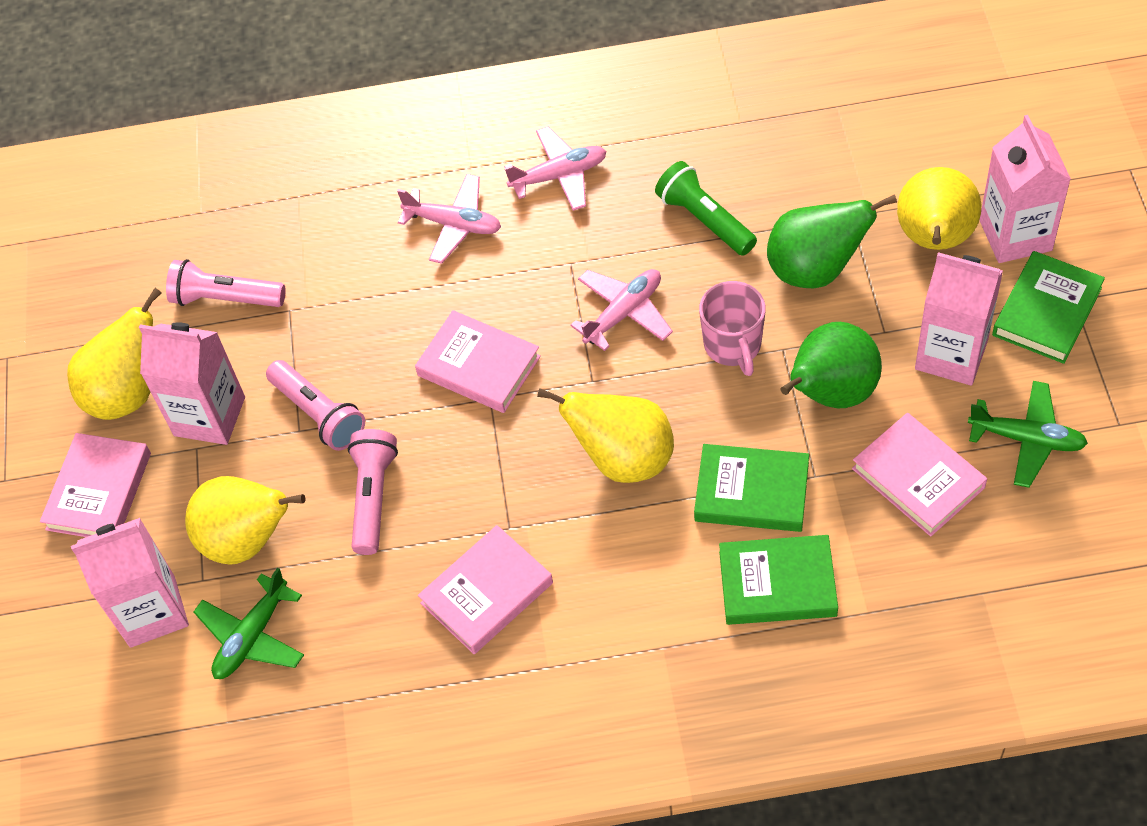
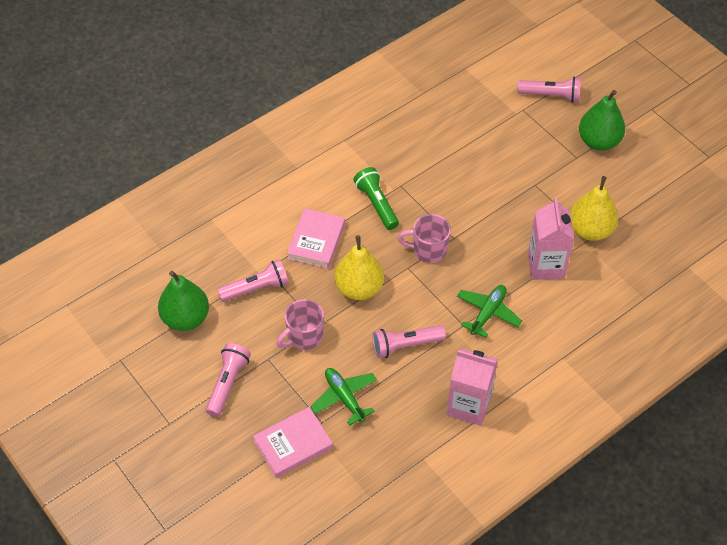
green book: [694,444,809,532] [719,535,838,625] [992,251,1105,364] = 3 -> none = 0
pink book: [40,433,151,537] [415,310,541,413] [418,525,553,654] [852,413,987,537] = 4 -> [253,407,333,478] [287,208,345,269] = 2
pink carton: [71,518,189,648] [139,323,245,445] [915,252,1003,386] [980,115,1071,263] = 4 -> [447,349,498,426] [528,197,574,280] = 2
pink flashlight: [166,259,285,307] [266,360,365,451] [348,429,398,555] = 3 -> [206,343,251,417] [217,259,289,302] [373,325,446,358] [518,77,581,103] = 4
pink mug: [699,281,766,376] = 1 -> [277,299,324,350] [398,214,451,263] = 2
pink plane: [397,174,501,264] [504,126,607,211] [570,269,673,351] = 3 -> none = 0
yellow pear: [67,288,162,420] [185,476,305,565] [537,388,674,483] [897,167,981,250] = 4 -> [334,235,384,300] [570,176,618,241] = 2

